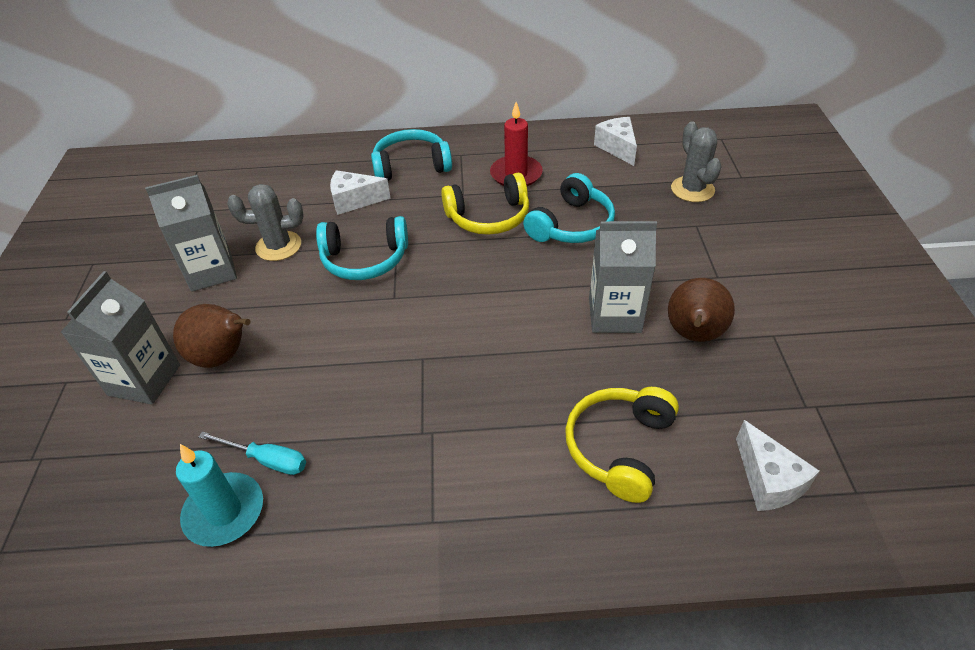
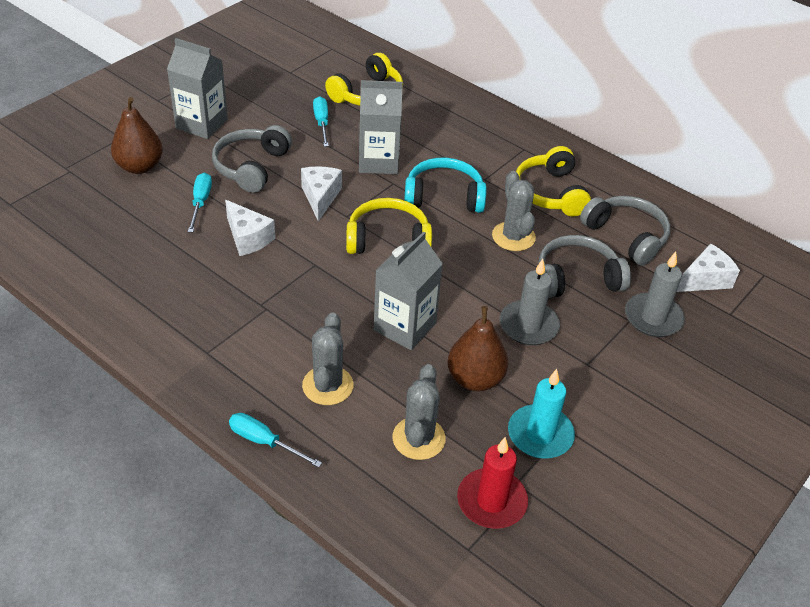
grey cactus: [227,184,304,261] [671,121,722,202] = 2 -> [302,312,354,405] [392,364,446,460] [492,171,536,251] = 3
grey candle: none = 0 -> [499,259,560,345] [625,252,685,337] = 2
grey headphones: none = 0 -> [212,125,292,193] [538,235,631,298] [580,196,670,266] = 3
turquoise headphones: [316,216,408,280] [371,129,452,181] [523,173,615,243] = 3 -> [404,158,486,213] = 1
turquoise screwdriver: [199,431,306,475] = 1 -> [188,173,212,232] [229,413,322,468] [313,96,329,147] = 3
yellow headphones: [441,173,529,235] [565,387,679,503] = 2 -> [325,53,403,106] [346,198,432,254] [516,146,591,217] = 3

